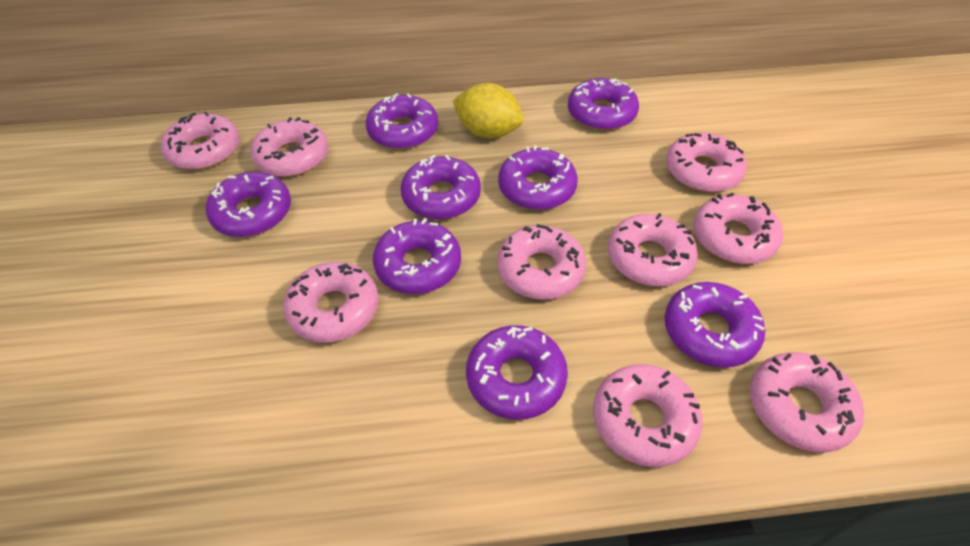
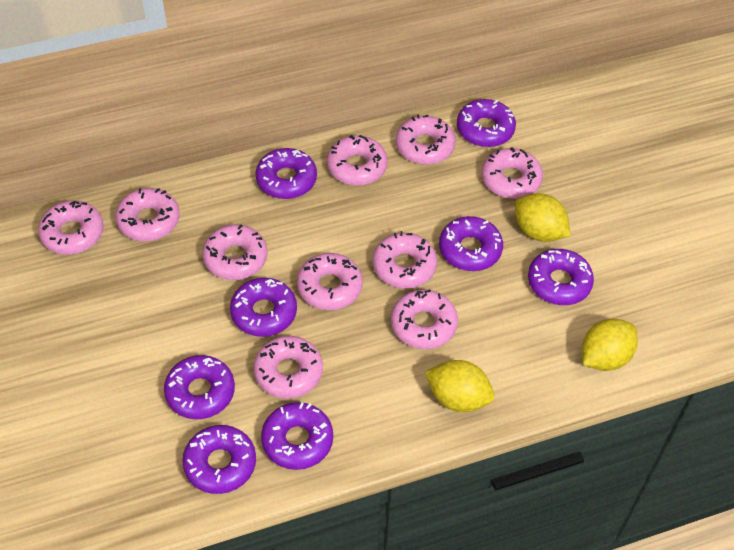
pink donut: [161,112,240,170] [251,117,328,177] [284,262,379,343] [497,224,586,300] [593,364,703,467] [608,213,698,286] [666,132,747,192] [693,193,783,264] [750,352,864,452] = 9 -> [38,200,104,255] [115,188,179,241] [202,224,267,280] [254,336,323,399] [297,253,363,310] [327,135,388,186] [373,231,437,289] [391,289,458,349] [396,114,456,165] [482,147,543,199] = 10
yellow lemon: [453,83,524,139] = 1 -> [425,360,495,412] [515,193,571,242] [582,318,638,371] = 3

